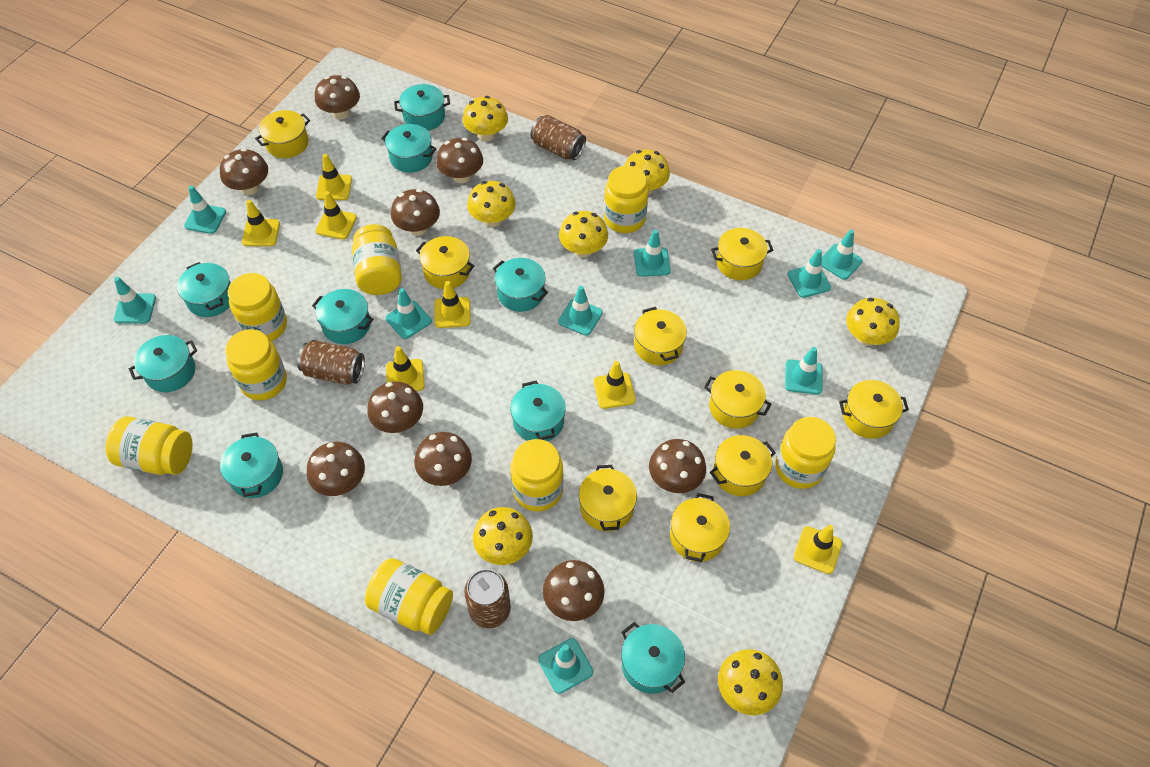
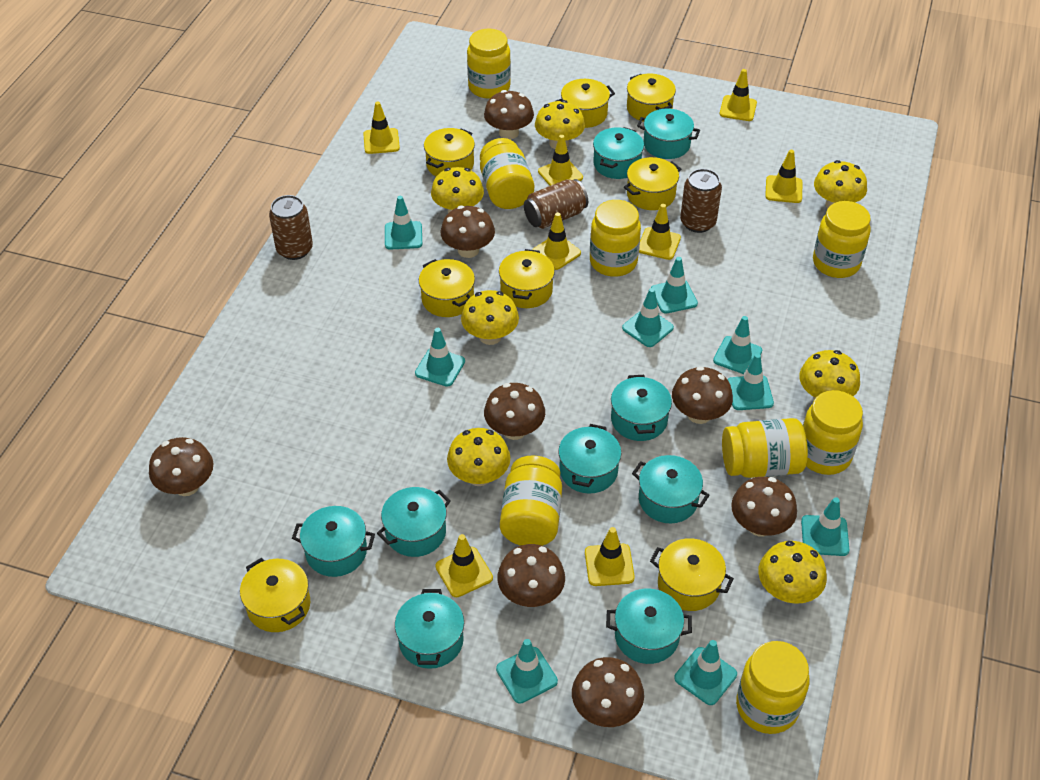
brown mushroom: [220,148,268,195] [307,442,365,496] [315,75,360,120] [367,381,423,433] [391,189,440,236] [414,432,472,486] [436,138,483,183] [543,560,605,621] [649,439,706,493] = 9 -> [149,437,213,496] [440,205,495,258] [484,90,534,139] [484,383,545,440] [497,544,565,607] [572,657,644,727] [672,366,733,424] [731,477,797,536] = 8
yellow pot: [255,110,310,158] [416,236,474,289] [579,465,637,531] [634,307,687,365] [670,493,730,562] [704,370,771,429] [710,435,776,496] [711,228,773,280] [839,380,909,439] = 9 -> [240,558,310,632] [419,259,475,317] [424,128,475,176] [499,249,555,308] [556,79,615,128] [624,157,681,210] [627,74,676,122] [650,538,734,611] = 8
yellow traffic cone: [242,200,280,246] [315,191,357,240] [316,154,352,200] [386,346,425,391] [434,281,471,328] [593,361,636,409] [794,525,842,574] = 7 -> [363,102,400,154] [435,534,493,597] [533,212,581,270] [538,135,583,186] [585,527,635,586] [639,204,681,260] [720,69,757,121] [765,150,802,203] = 8

